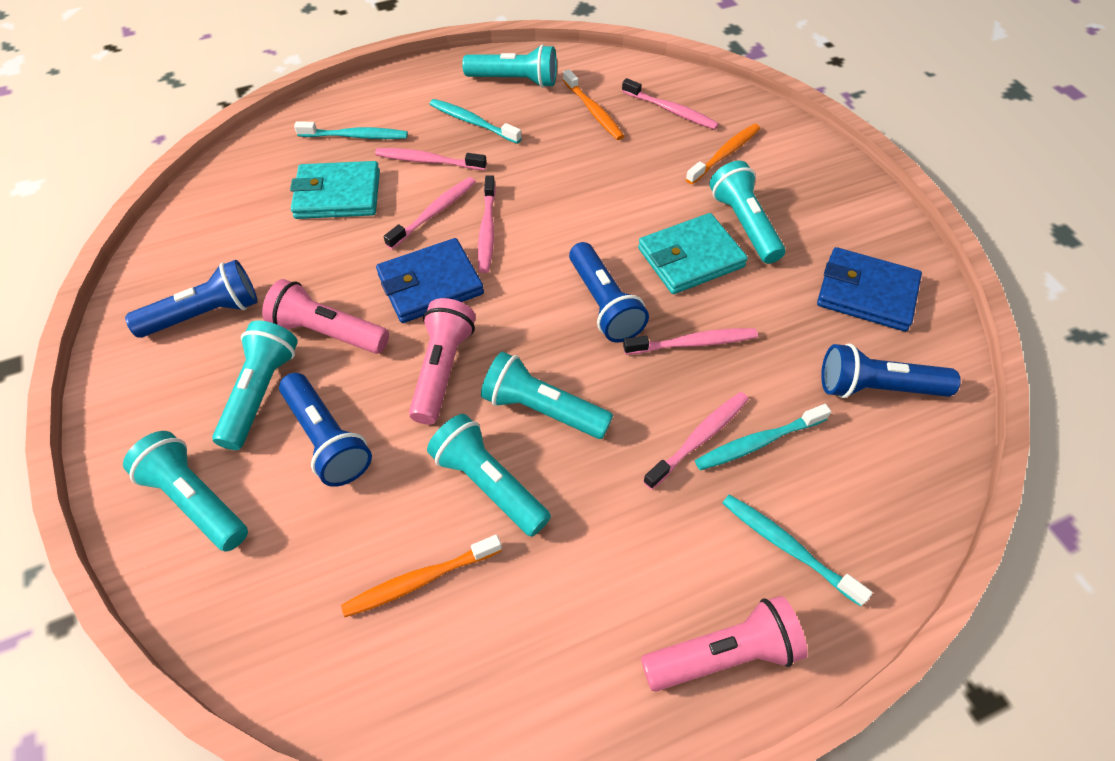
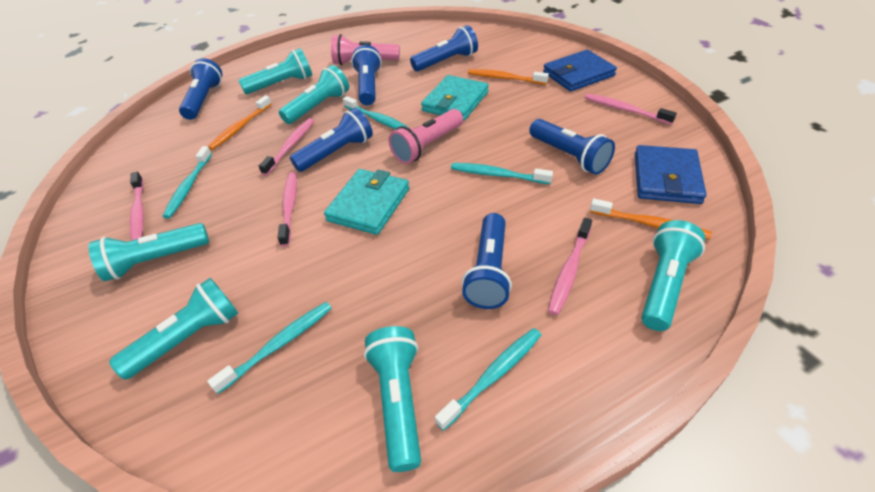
blue flashlight: [125,260,258,338] [279,373,372,487] [569,242,649,342] [821,344,961,398] = 4 -> [179,58,222,120] [290,108,373,172] [351,45,382,105] [410,25,478,72] [462,213,512,309] [529,119,615,174] = 6
pink flashlight: [262,279,389,354] [409,298,476,425] [641,596,808,692] = 3 -> [331,34,400,65] [389,109,463,164] = 2
pink toothbrush: [375,148,487,170] [383,177,476,249] [478,175,496,273] [622,78,719,130] [623,328,758,355] [643,392,749,490] = 6 -> [130,172,144,241] [259,118,314,176] [277,172,297,247] [548,218,592,315] [584,93,677,125] = 5
turquoise toothbrush: [294,121,408,139] [430,99,522,144] [695,404,831,470] [722,494,873,606] = 4 -> [163,146,212,219] [207,302,332,394] [343,96,408,130] [435,328,541,431] [451,163,553,184] = 5

